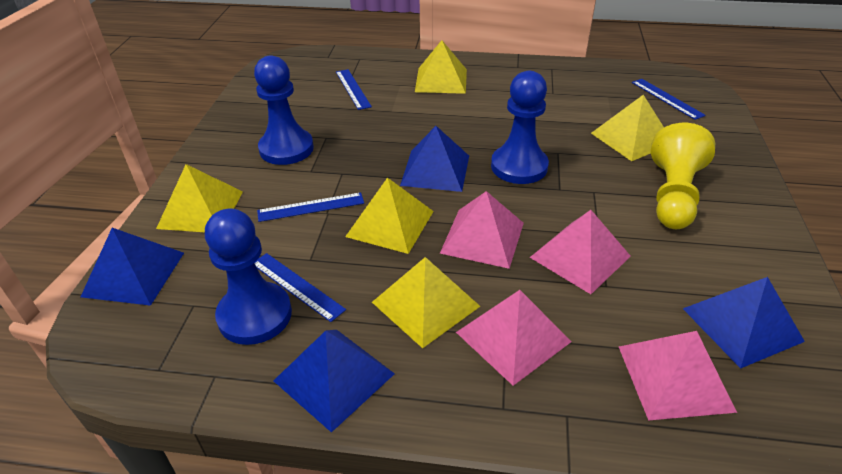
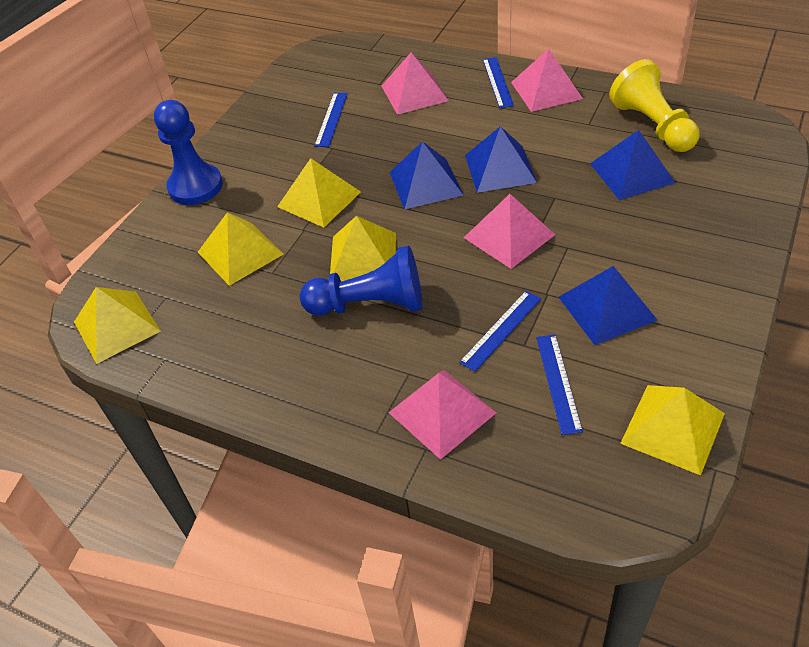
blue pawn: [205,208,292,345] [254,56,314,165] [491,71,549,184] = 3 -> [154,100,223,205] [300,246,422,316] = 2

